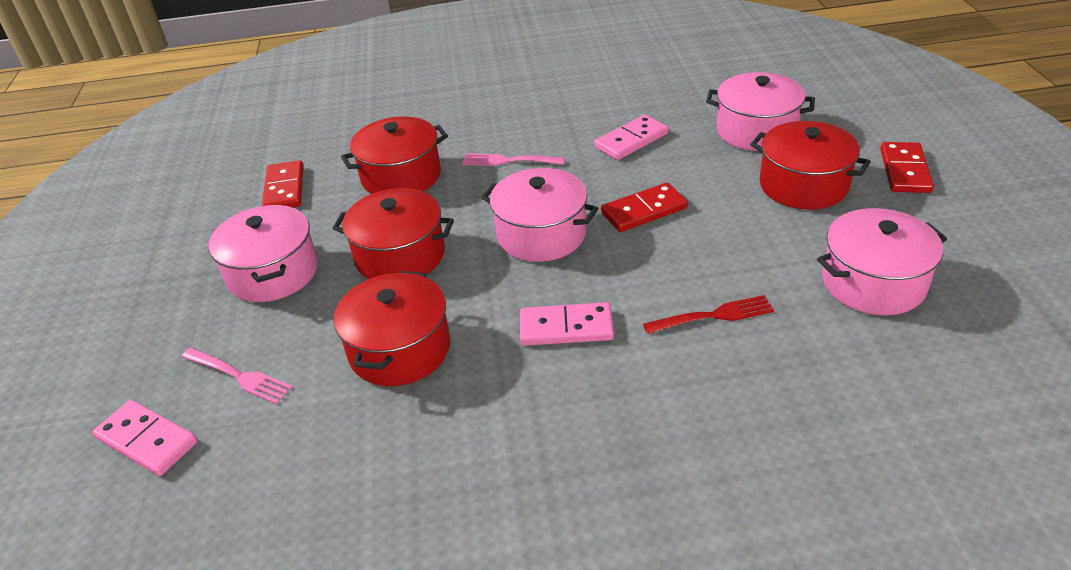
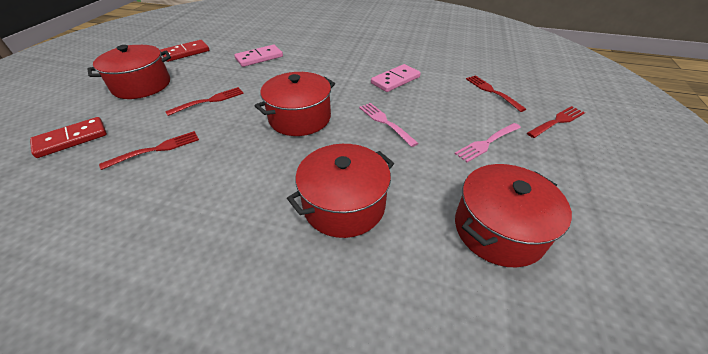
pink domino: [92,400,198,476] [520,302,614,346] [594,115,669,160] = 3 -> [234,45,283,67] [371,64,421,92] = 2
pink pot: [209,205,318,302] [481,168,599,262] [706,72,815,151] [817,208,947,315] = 4 -> none = 0
red domino: [262,160,304,208] [601,183,688,232] [880,142,934,193] = 3 -> [30,117,107,158] [160,40,209,62] = 2
red fork: [643,295,774,334] = 1 -> [99,131,199,170] [165,87,244,116] [466,75,526,112] [527,106,585,138] = 4

